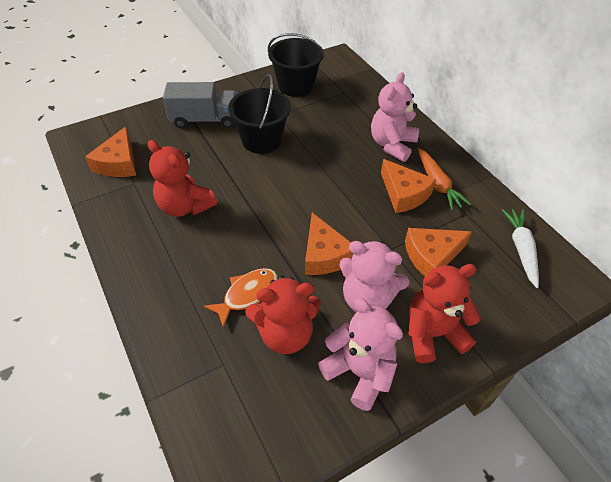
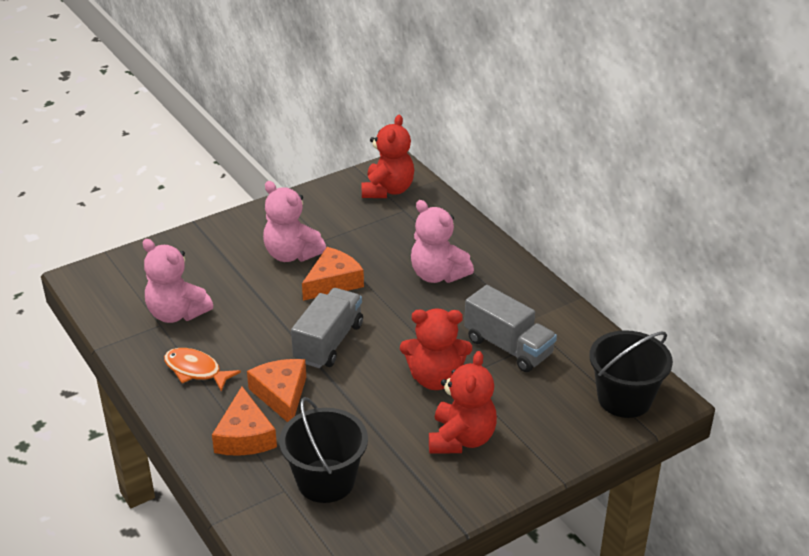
grey truck: [163,82,237,128] = 1 -> [291,288,363,368] [464,285,557,372] = 2
orange carrot: [418,148,471,210] = 1 -> none = 0
orange cheese: [85,127,136,177] [305,213,353,275] [381,159,436,213] [405,228,472,276] = 4 -> [212,387,277,456] [247,359,306,422] [302,247,364,301] = 3
white carrot: [502,209,539,288] = 1 -> none = 0

